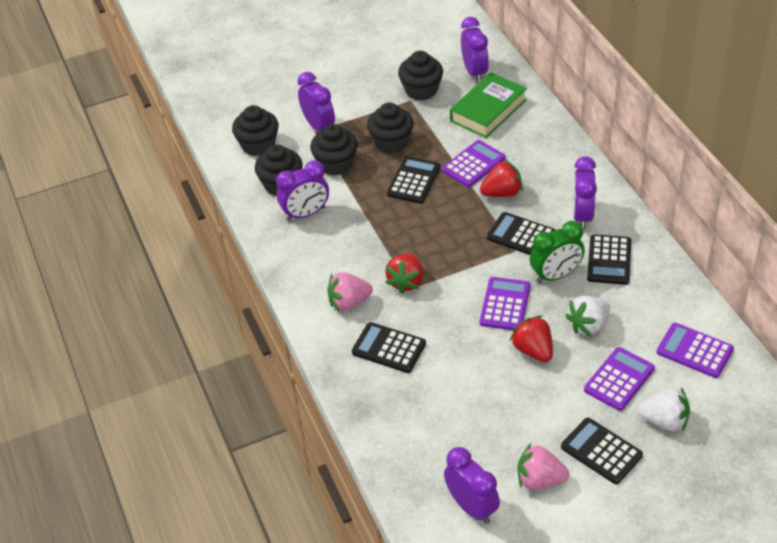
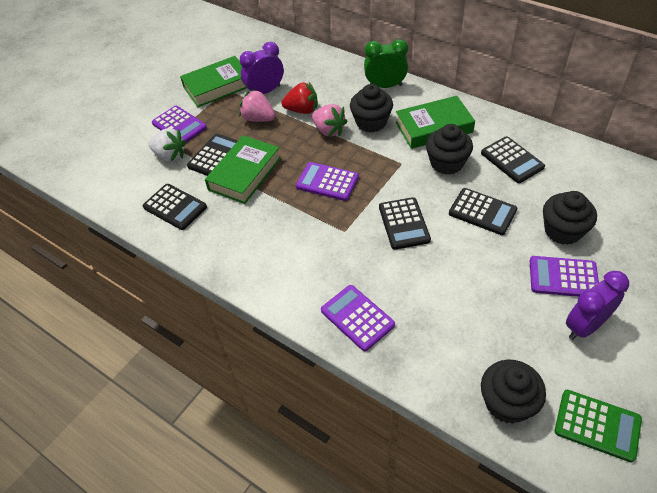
black cupcake: [232,105,278,156] [255,144,303,196] [310,124,358,176] [367,102,414,154] [398,51,443,100] = 5 -> [350,84,393,133] [426,124,473,175] [481,360,546,424] [543,191,597,245] = 4
green book: [450,73,527,138] = 1 -> [180,56,247,107] [205,135,281,204] [395,96,475,149] = 3
green calculator: none = 0 -> [554,390,642,462] = 1
purple clock: [276,161,329,221] [297,72,335,131] [444,447,500,524] [461,17,489,82] [573,156,597,230] = 5 -> [240,42,284,94] [566,271,629,340] = 2
red strawberry: [385,253,423,294] [480,159,523,197] [510,315,553,362] = 3 -> [281,82,318,114] = 1
white strawberry: [565,296,610,336] [638,387,690,432] = 2 -> [148,128,186,161] = 1

